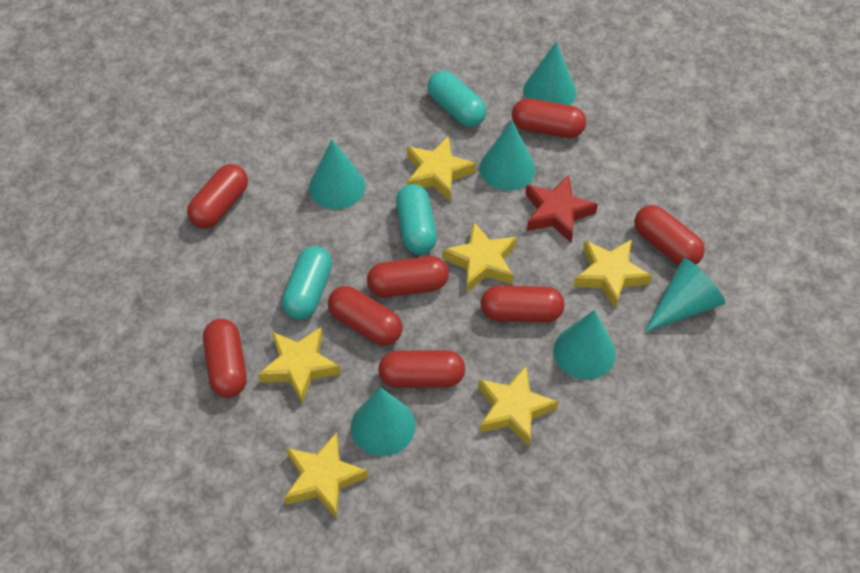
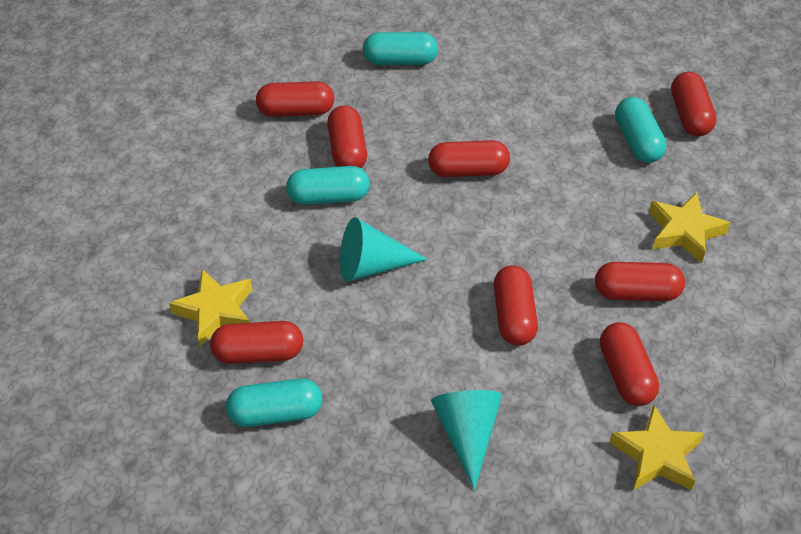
red star: [525,175,598,243] = 1 -> none = 0
turquoise capsule: [282,246,332,320] [396,184,437,255] [427,71,486,127] = 3 -> [226,378,322,427] [286,166,370,205] [363,32,438,65] [615,97,666,163] = 4
turquoise cone: [309,140,365,209] [351,387,415,456] [480,121,535,190] [523,42,576,105] [554,310,616,379] [644,258,725,333] = 6 -> [340,217,428,282] [431,390,502,491] = 2
yellow star: [258,327,341,404] [284,432,368,519] [407,136,476,201] [443,222,517,293] [478,366,558,447] [573,239,652,309] = 6 -> [169,269,252,346] [609,405,704,491] [649,192,730,263] = 3

